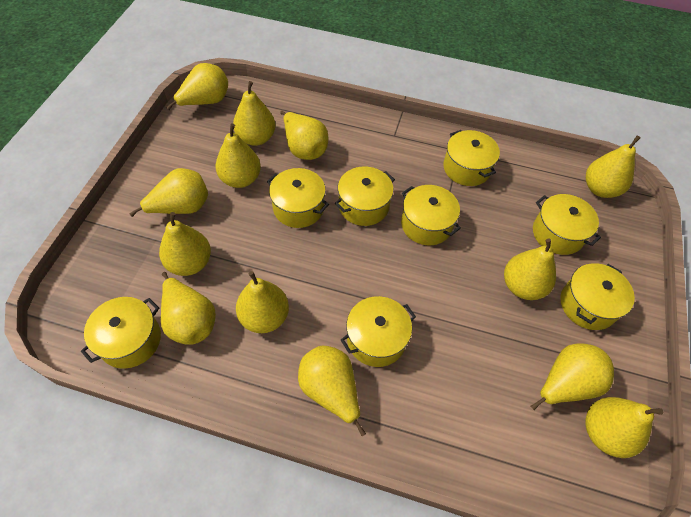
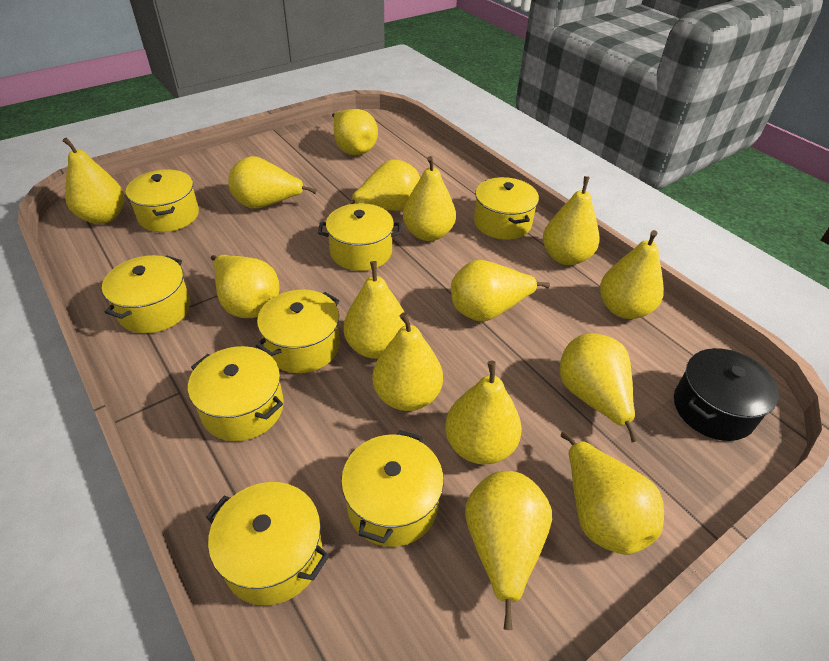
black pot: none = 0 -> [674,348,779,441] = 1
yellow pear: [129,168,208,217] [159,212,211,276] [161,272,216,345] [166,63,228,110] [216,124,261,188] [233,81,275,146] [236,271,289,333] [280,111,328,160] [298,345,366,436] [504,239,556,300] [531,343,614,410] [585,397,663,458] [586,136,641,198] = 13 -> [62,138,124,224] [211,255,279,318] [228,156,317,209] [332,109,378,155] [343,261,405,359] [344,159,420,211] [372,312,443,411] [403,156,456,241] [445,361,522,464] [451,260,550,322] [465,471,552,630] [543,176,600,265] [560,333,639,442] [561,431,664,555] [600,230,664,319] = 15

